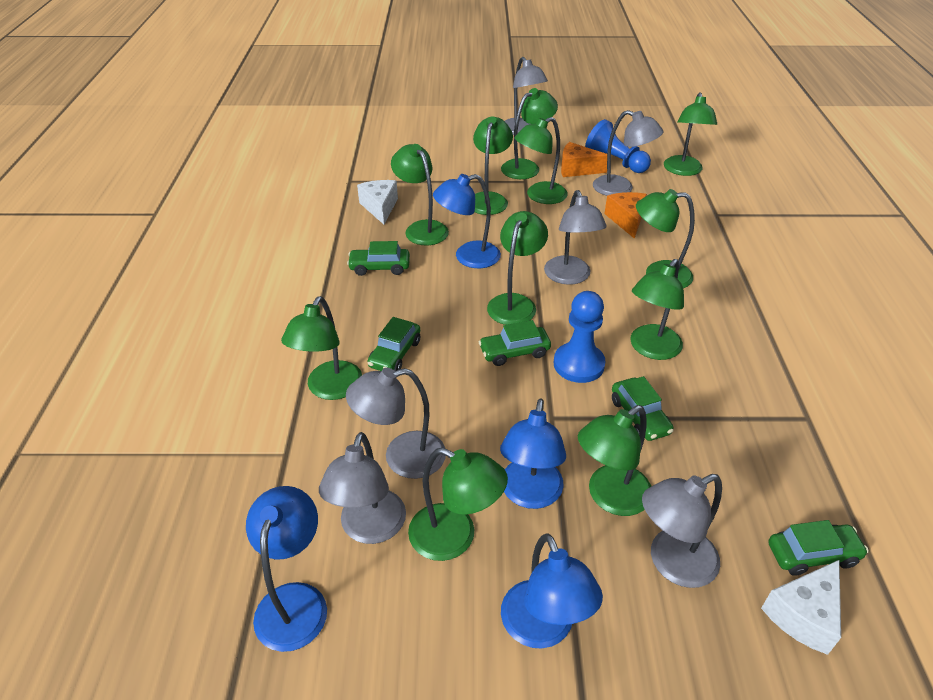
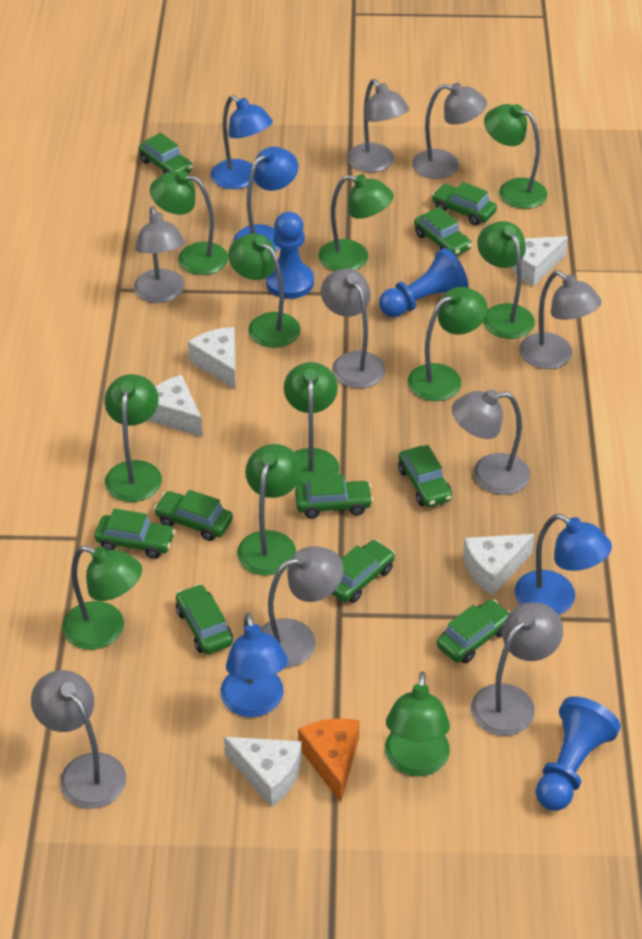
blue pawn: [554,291,606,383] [585,119,651,173] = 2 -> [266,212,314,299] [379,248,468,317] [535,696,621,811] = 3
green car: [347,241,410,276] [367,317,420,371] [479,320,551,366] [612,376,674,441] [768,520,869,576] = 5 -> [95,508,175,559] [138,133,193,174] [154,490,233,541] [176,584,233,654] [295,474,373,518] [332,540,395,603] [398,445,452,507] [414,207,472,256] [432,182,497,225] [437,599,510,664] = 10
grey lamp: [319,432,406,544] [346,368,446,479] [505,57,548,135] [544,190,607,285] [593,110,663,196] [642,474,722,588] = 6 -> [31,670,126,809] [134,206,185,303] [260,546,344,668] [321,269,386,388] [347,79,409,172] [412,83,487,179] [452,389,530,495] [471,602,563,736] [519,270,602,369] = 9
orange cheese: [561,142,607,177] [604,192,647,239] = 2 -> [298,719,360,802] = 1
white cheese: [357,180,398,224] [761,560,841,655] = 2 -> [147,375,203,437] [188,327,236,390] [224,737,302,807] [463,534,535,596] [511,236,568,286] = 5

